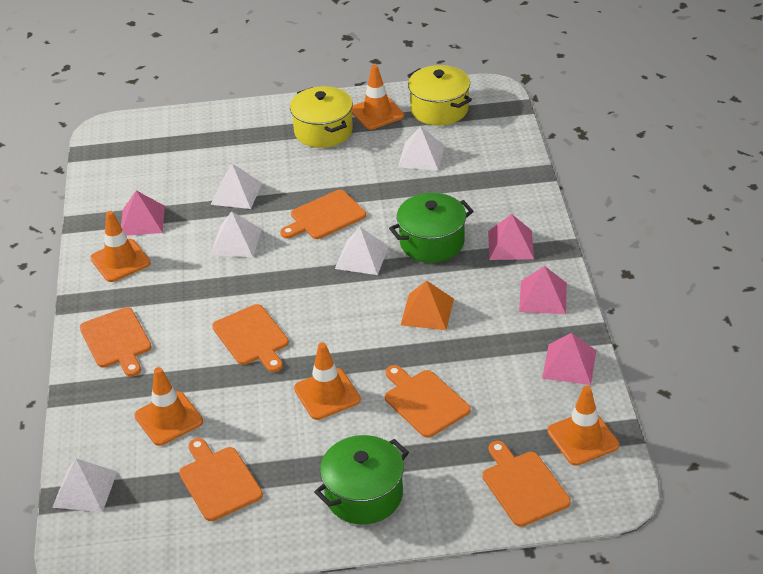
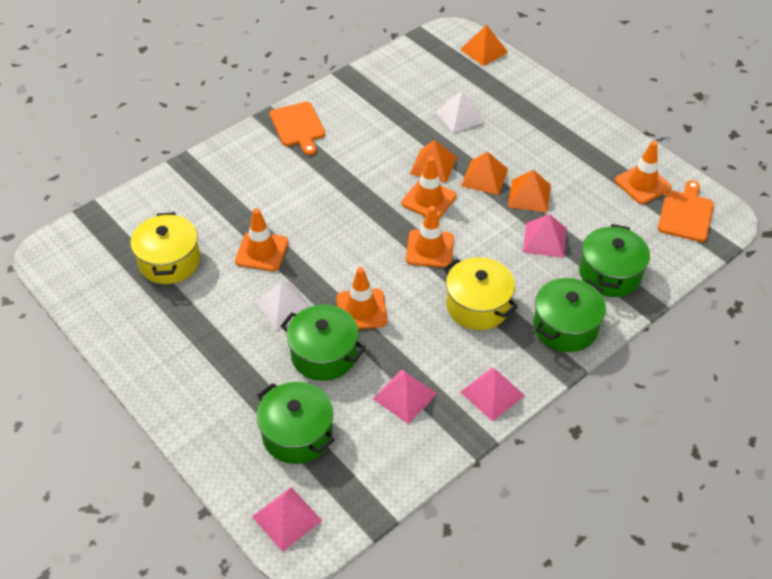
green pot: [314,435,409,524] [389,193,474,263] = 2 -> [257,382,335,464] [280,305,366,381] [533,278,606,352] [579,224,650,297] = 4
orange cutting board: [80,307,151,377] [179,438,263,521] [212,304,289,372] [280,190,366,239] [385,365,471,438] [482,441,571,527] = 6 -> [270,102,325,155] [658,180,714,242] = 2
orange pyramid: [401,280,454,330] = 1 -> [410,140,457,183] [460,25,508,66] [461,151,508,195] [508,170,551,213] = 4
white pyramid: [52,459,117,512] [211,164,262,209] [211,211,262,257] [335,227,389,275] [398,126,445,171] = 5 -> [256,281,310,330] [435,91,485,133] = 2

